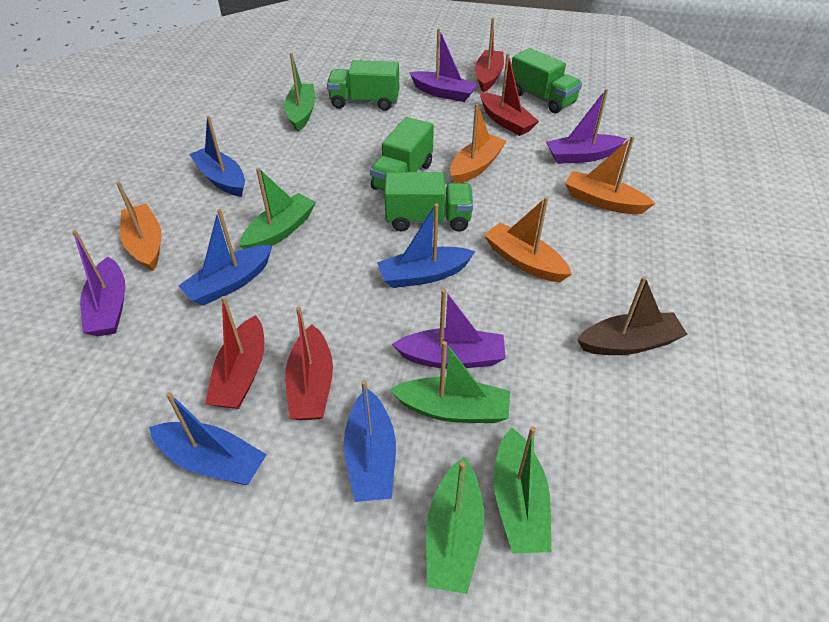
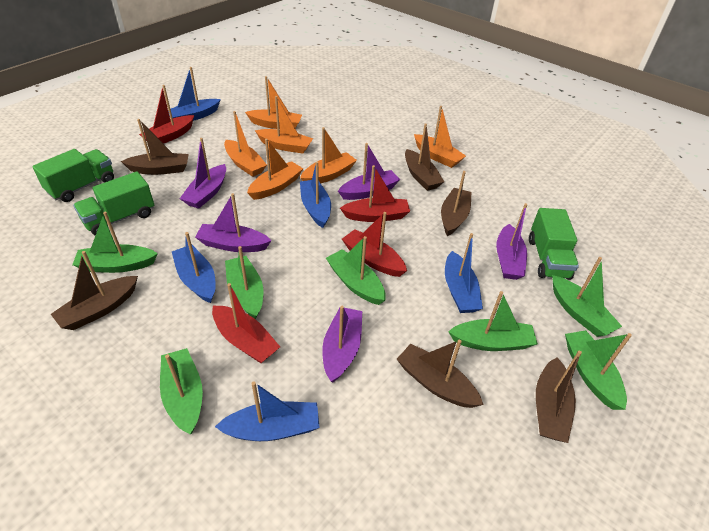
brown boat: [577,276,688,355] = 1 -> [51,251,138,330] [121,119,189,175] [397,340,484,408] [405,124,444,191] [441,171,471,236] [536,350,582,443] = 6
green boat: [239,168,316,249] [284,53,315,131] [390,341,510,423] [426,457,484,594] [494,427,551,554] = 5 -> [72,212,158,273] [160,348,203,434] [225,246,264,319] [326,236,386,305] [448,291,538,351] [552,257,622,337] [565,330,632,410] = 7
green truck: [327,60,399,111] [370,117,434,191] [384,172,473,232] [512,48,582,113] = 4 -> [32,149,114,202] [73,172,154,236] [529,208,579,280] = 3
orange boat: [116,182,162,271] [450,104,507,183] [484,197,572,282] [565,136,655,214] = 4 -> [224,111,267,177] [245,76,302,129] [247,139,303,200] [255,96,313,153] [300,127,357,184] [414,106,466,168] = 6
purple boat: [72,230,125,336] [392,289,506,369] [409,28,478,102] [546,89,626,164] = 4 -> [180,138,226,209] [195,193,272,252] [322,306,362,383] [338,143,400,200] [496,203,528,280] = 5

